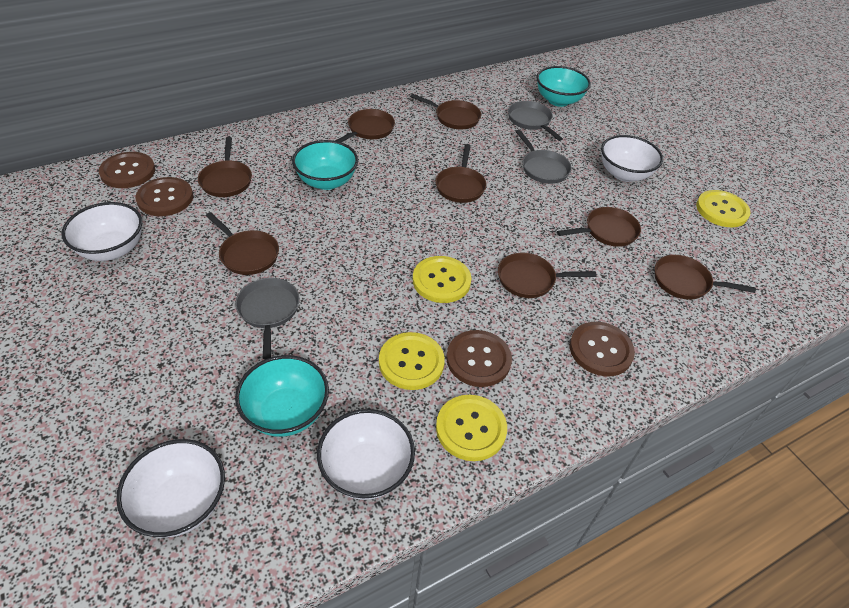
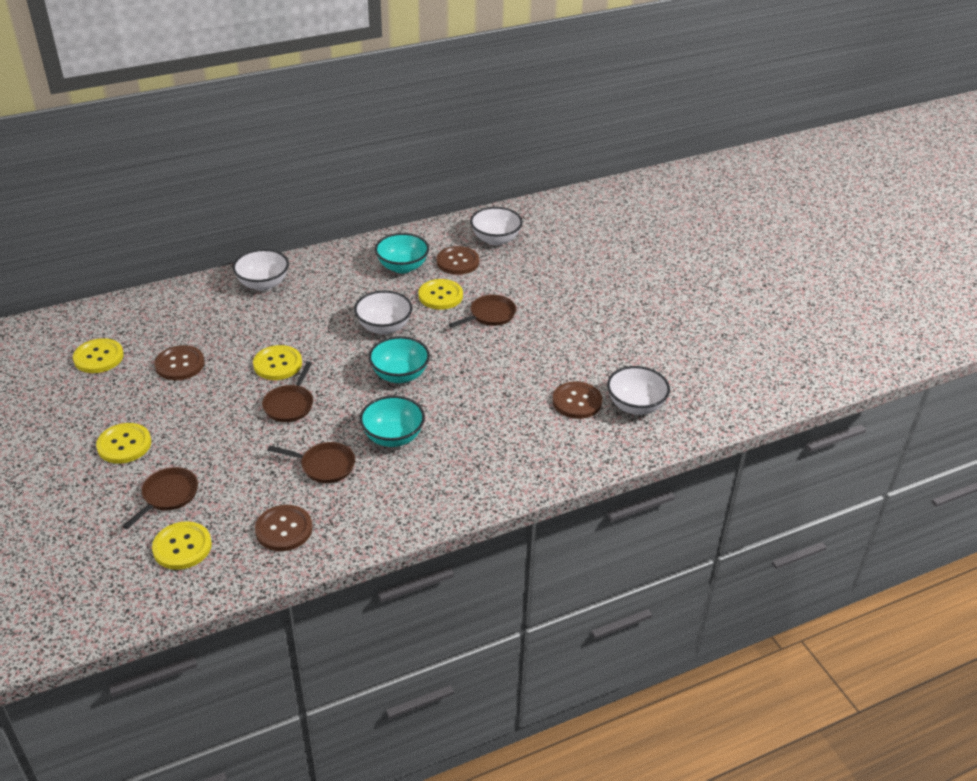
brown pan: [198,137,252,197] [206,212,279,275] [335,109,395,142] [410,94,481,129] [435,144,487,203] [498,253,596,298] [557,207,641,247] [655,255,756,300] = 8 -> [123,467,198,529] [262,362,313,422] [268,442,355,483] [449,295,516,328] = 4
grey pan: [235,278,300,359] [508,101,563,141] [516,130,572,184] = 3 -> none = 0
yellow button: [379,332,445,390] [413,256,471,303] [436,395,507,461] [696,190,751,227] = 4 -> [73,338,124,373] [96,423,151,464] [152,521,212,570] [253,345,302,380] [419,279,463,310] = 5

